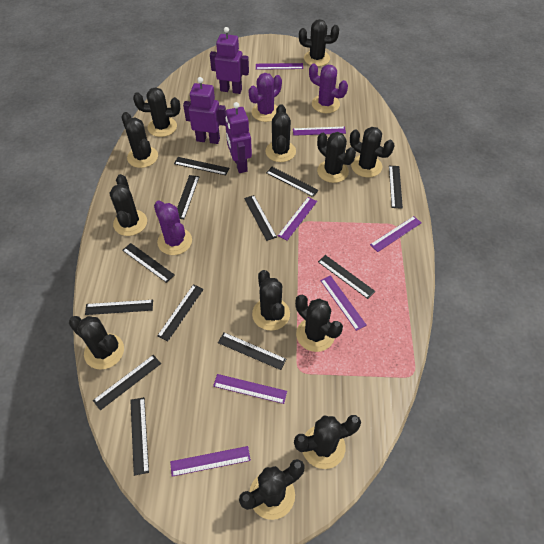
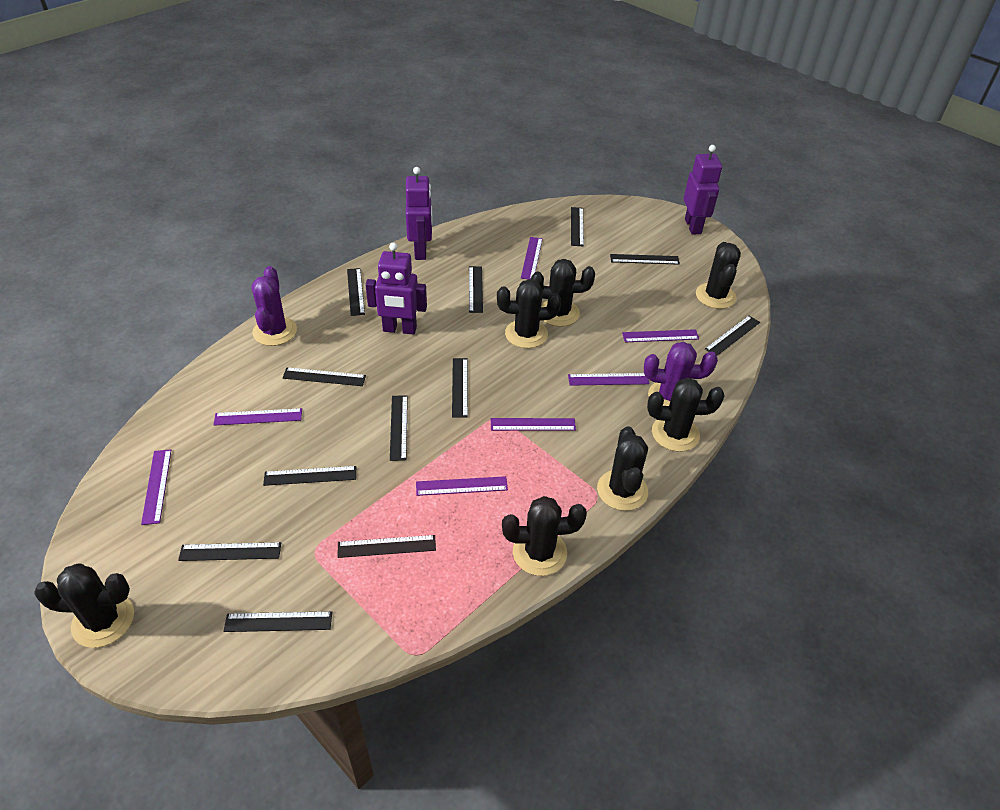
black cactus: [69,316,124,370] [110,174,147,236] [121,112,158,168] [133,87,180,137] [239,459,305,520] [252,270,290,331] [266,104,296,162] [294,415,361,469] [295,295,343,352] [299,19,339,66] [317,132,356,183] [350,127,394,177] = 12 -> [34,563,134,648] [497,279,561,348] [502,496,587,576] [531,259,595,327] [597,426,648,511] [647,378,725,452] [696,242,741,309] = 7
purple cactus: [154,200,192,255] [248,73,282,122] [309,63,348,113] = 3 -> [252,266,297,346] [644,342,718,406] = 2

